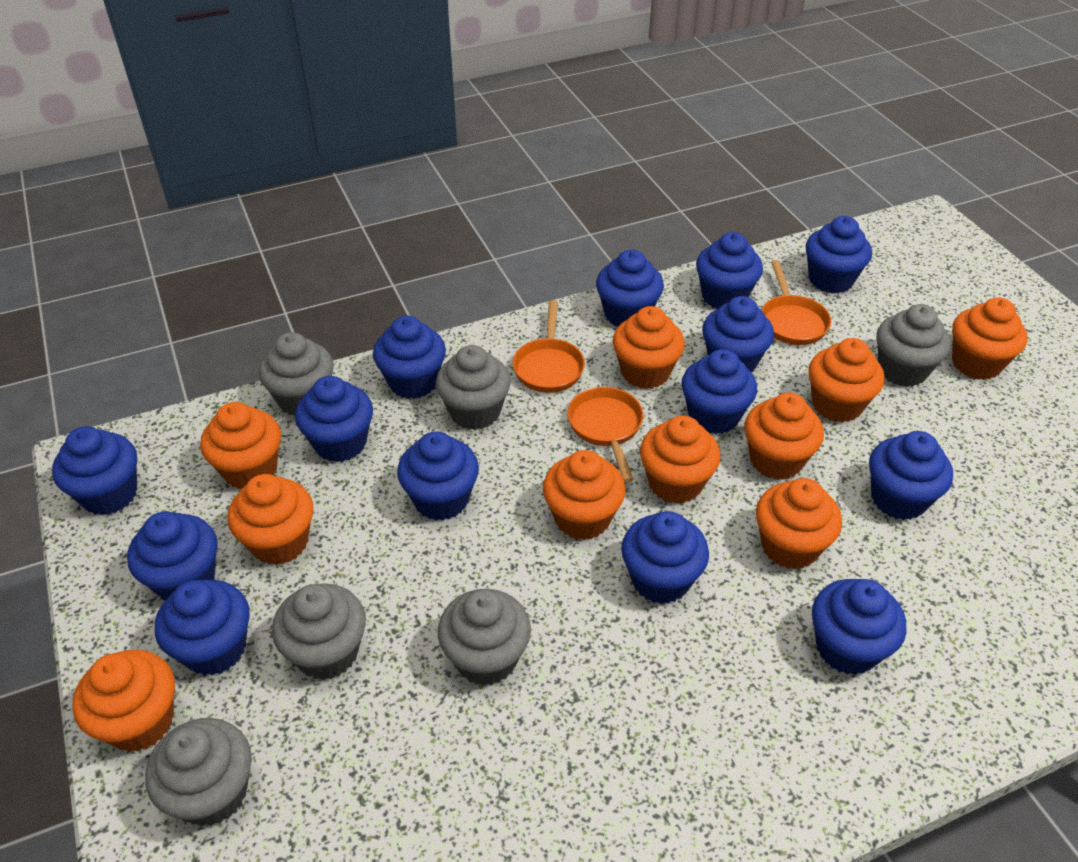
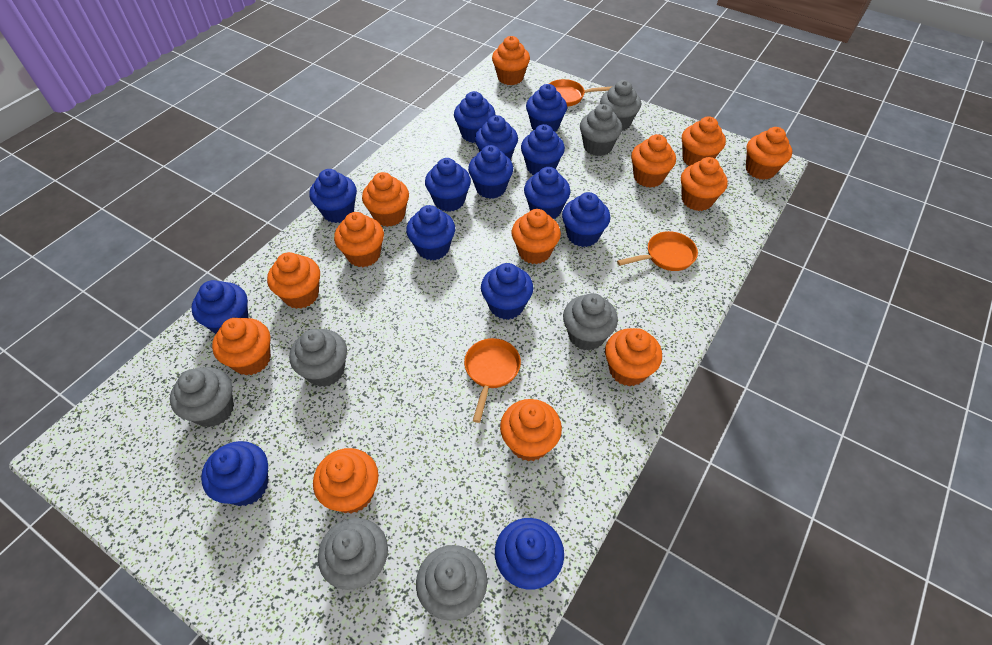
grey cupcake: [145,718,252,826] [259,332,334,416] [272,583,366,680] [436,345,511,430] [438,589,531,686] [876,304,951,387] = 6 -> [170,367,234,427] [289,329,347,387] [318,518,388,590] [416,545,487,621] [563,293,618,351] [580,104,622,156] [600,80,641,131] = 7
orange cupcake: [73,650,175,752] [200,402,281,489] [227,474,313,565] [543,450,625,540] [612,306,685,389] [640,415,720,504] [744,393,824,480] [756,478,842,569] [808,338,885,423] [952,297,1027,380] = 10 -> [212,318,271,375] [267,252,320,309] [313,448,379,513] [334,212,384,267] [362,172,409,227] [492,36,530,85] [500,399,562,461] [512,209,561,264] [605,328,662,386] [631,134,676,188] [681,157,728,211] [682,116,726,166] [746,127,792,180] = 13

